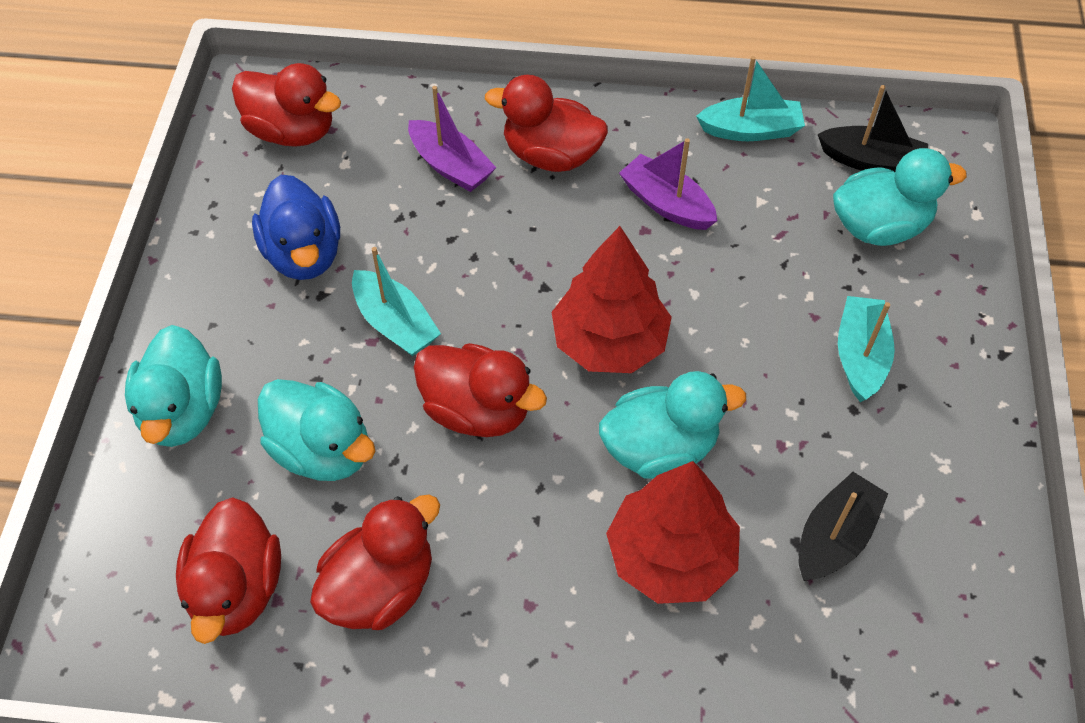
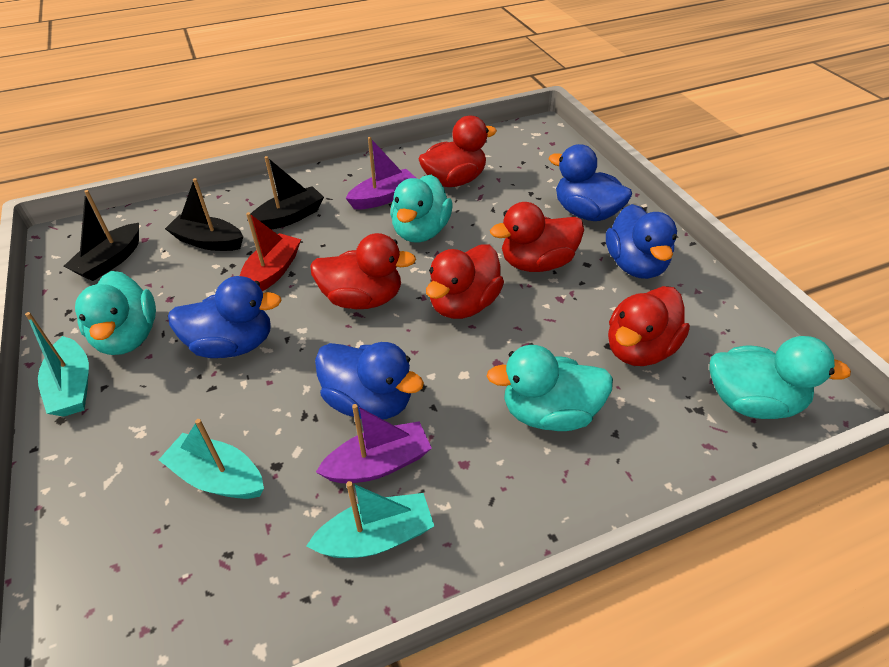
black boat: [799,472,888,581] [817,85,928,172] = 2 -> [64,190,139,281] [165,178,243,251] [247,156,324,230] = 3
blue duck: [252,175,340,280] = 1 -> [168,276,282,358] [315,342,424,419] [549,144,632,221] [606,204,677,279] = 4
red boat: none = 0 -> [240,212,301,292] = 1
red tree: [552,226,672,373] [606,461,740,604] = 2 -> none = 0

